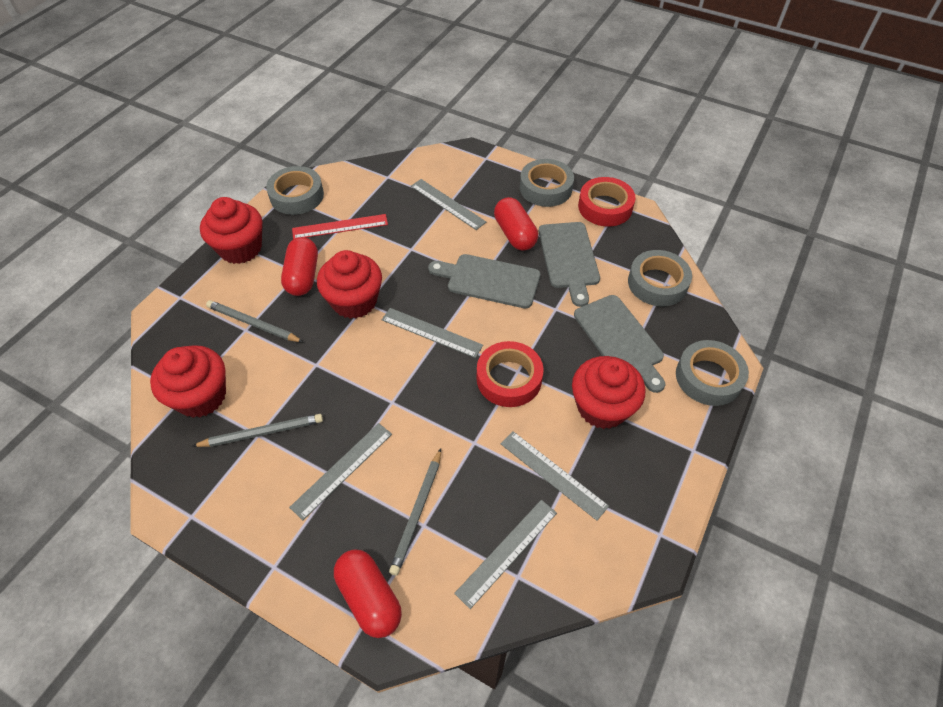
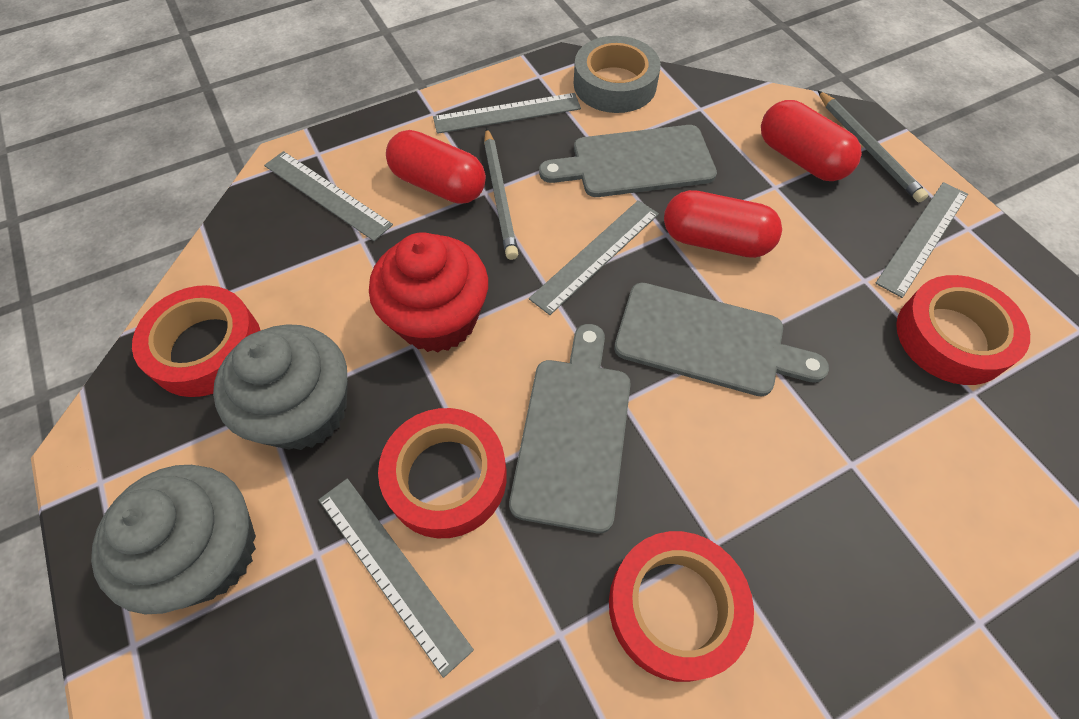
grey cupcake: none = 0 -> [91,465,256,614] [213,324,348,450] = 2
grey pencil: [192,414,323,447] [206,300,303,342] [389,448,441,576] = 3 -> [484,128,518,260] [818,90,928,202] = 2
grey tape: [266,166,324,215] [520,159,574,207] [628,250,692,306] [676,340,749,406] = 4 -> [574,36,661,113] = 1
red cupcake: [150,345,226,418] [200,197,262,264] [317,250,382,319] [572,356,645,429] = 4 -> [369,232,488,352] = 1
red ruler: [292,214,388,239] = 1 -> none = 0
red tape: [477,341,544,407] [578,177,636,227] = 2 -> [132,285,261,397] [378,408,507,538] [609,531,754,682] [896,275,1030,385] = 4

